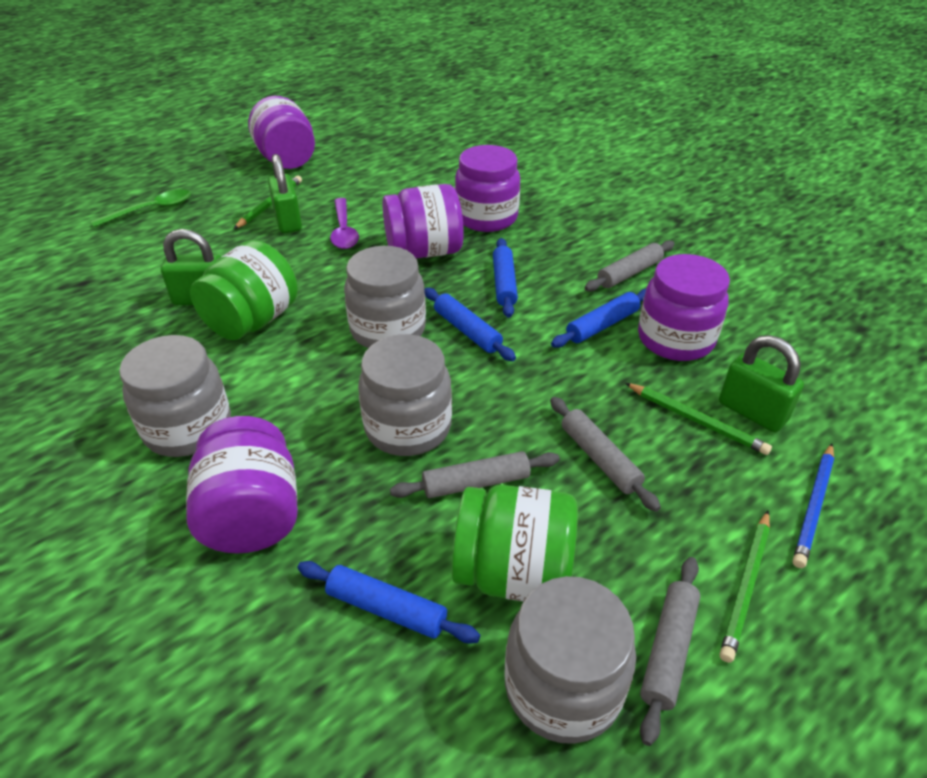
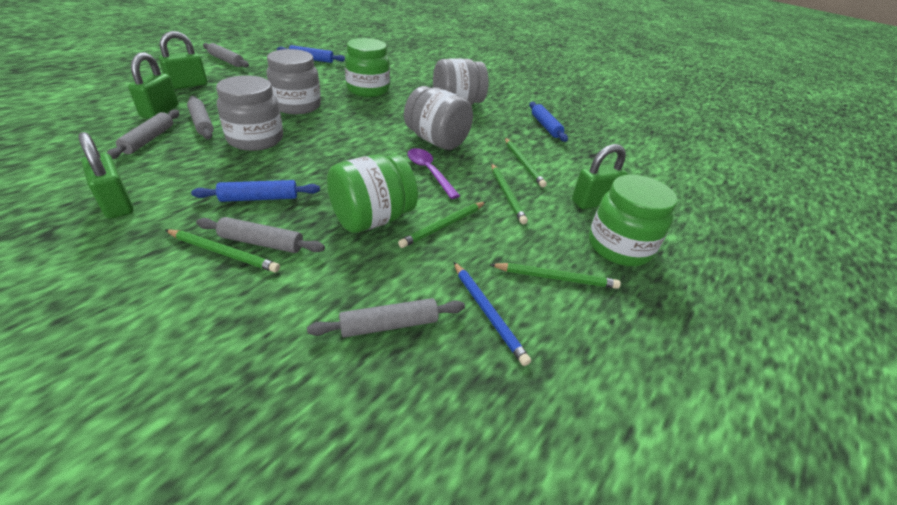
blue rolling pin: [297,561,480,644] [424,288,516,361] [493,238,518,318] [551,289,646,348] = 4 -> [191,180,320,202] [277,45,345,63] [529,102,568,142] = 3
green jar: [190,240,298,340] [452,485,578,602] = 2 -> [327,154,418,233] [345,38,390,97] [589,175,677,266] = 3
green padlock: [161,229,221,305] [268,154,302,233] [719,335,804,432] = 3 -> [78,132,134,219] [128,52,178,119] [158,31,207,90] [572,144,628,209] = 4
green pencil: [234,176,302,229] [625,383,772,455] [720,511,770,663] = 3 -> [165,229,280,272] [398,202,486,248] [490,263,621,289] [491,163,528,224] [505,138,547,187] = 5
green spoon: [91,189,191,227] = 1 -> none = 0
grey rolling pin: [390,451,560,498] [550,397,661,512] [585,240,675,292] [640,557,700,746] = 4 -> [107,110,180,159] [187,96,214,139] [196,217,325,253] [203,43,249,67] [307,298,465,338] = 5
purple jar: [186,416,298,553] [248,96,315,169] [382,184,464,259] [455,145,520,232] [638,254,730,361] = 5 -> none = 0

